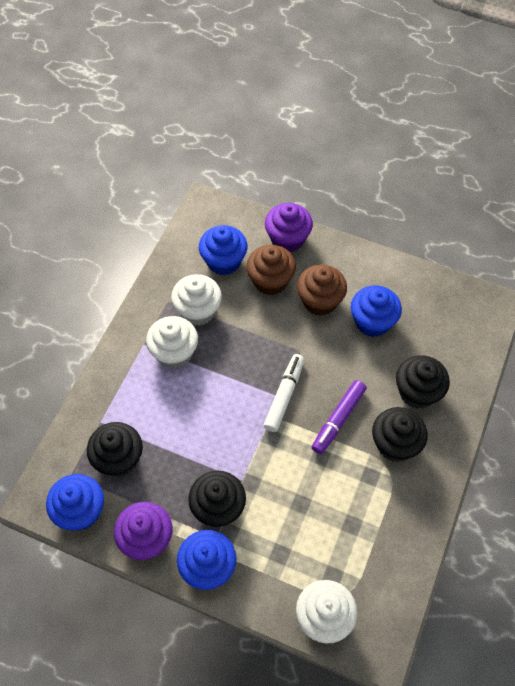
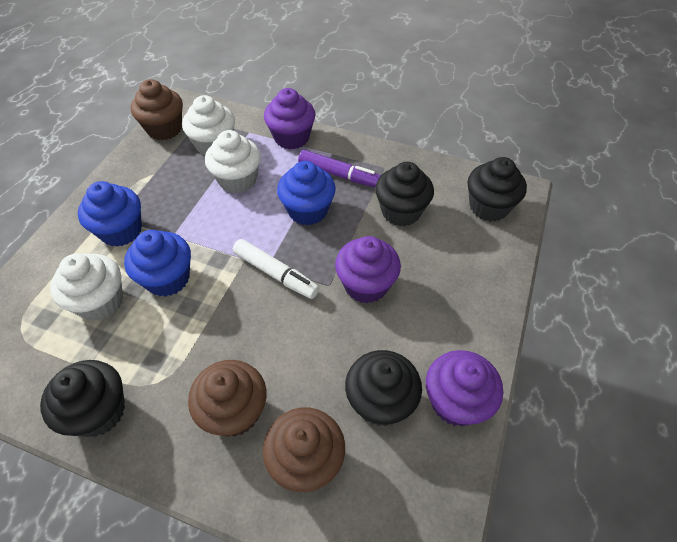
blue cupcake: [46,474,104,530] [177,530,237,590] [199,225,248,275] [351,285,402,337] = 4 -> [78,181,142,247] [124,230,191,297] [277,161,336,225] = 3
brown cupcake: [246,245,296,295] [297,265,347,316] = 2 -> [131,79,183,140] [188,360,267,437] [263,407,345,492] = 3
purple cupcake: [114,502,172,560] [265,203,313,252] = 2 -> [264,88,316,149] [335,236,401,303] [426,350,503,427] = 3

